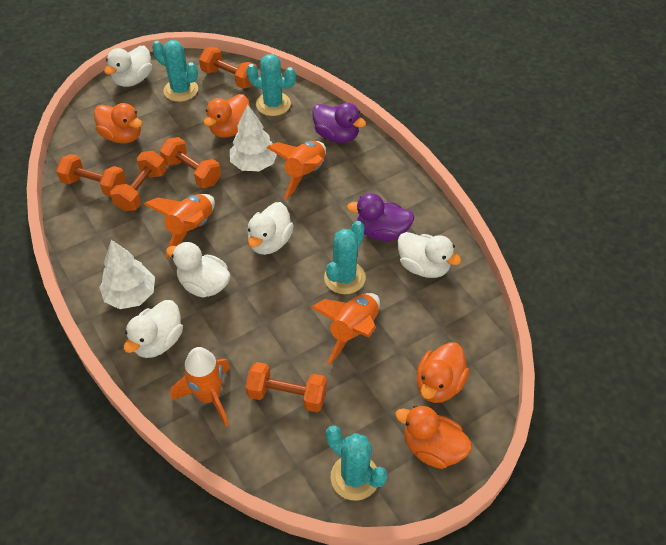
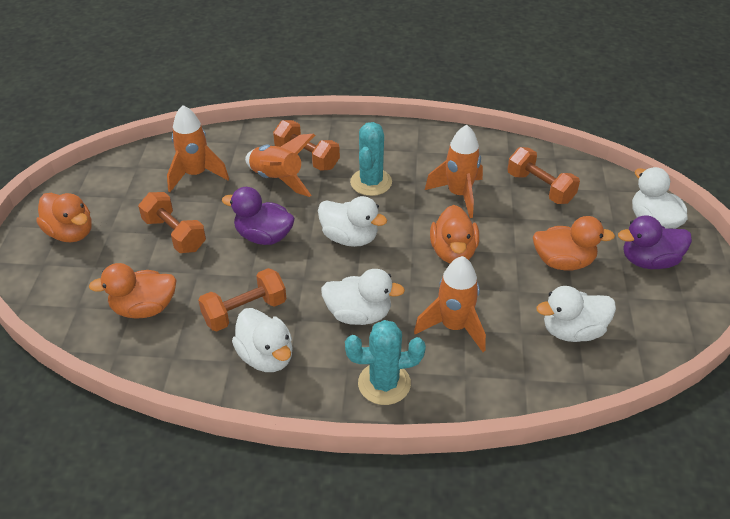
orange dumbbell: [56,154,126,197] [110,151,166,211] [160,137,221,188] [199,47,256,89] [245,362,327,412] = 5 -> [138,192,206,253] [198,268,286,332] [273,120,340,171] [507,147,580,204] = 4
turquoise cactus: [152,40,198,102] [246,54,296,116] [324,221,366,294] [326,425,387,501] = 4 -> [345,320,426,405] [350,122,392,196] = 2
white tree: [99,240,155,309] [230,104,277,171] = 2 -> none = 0

